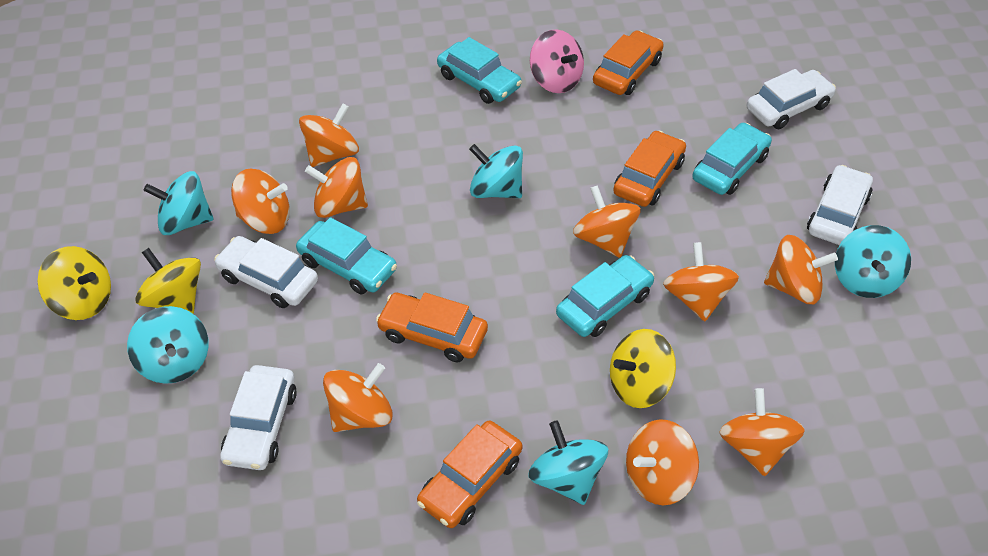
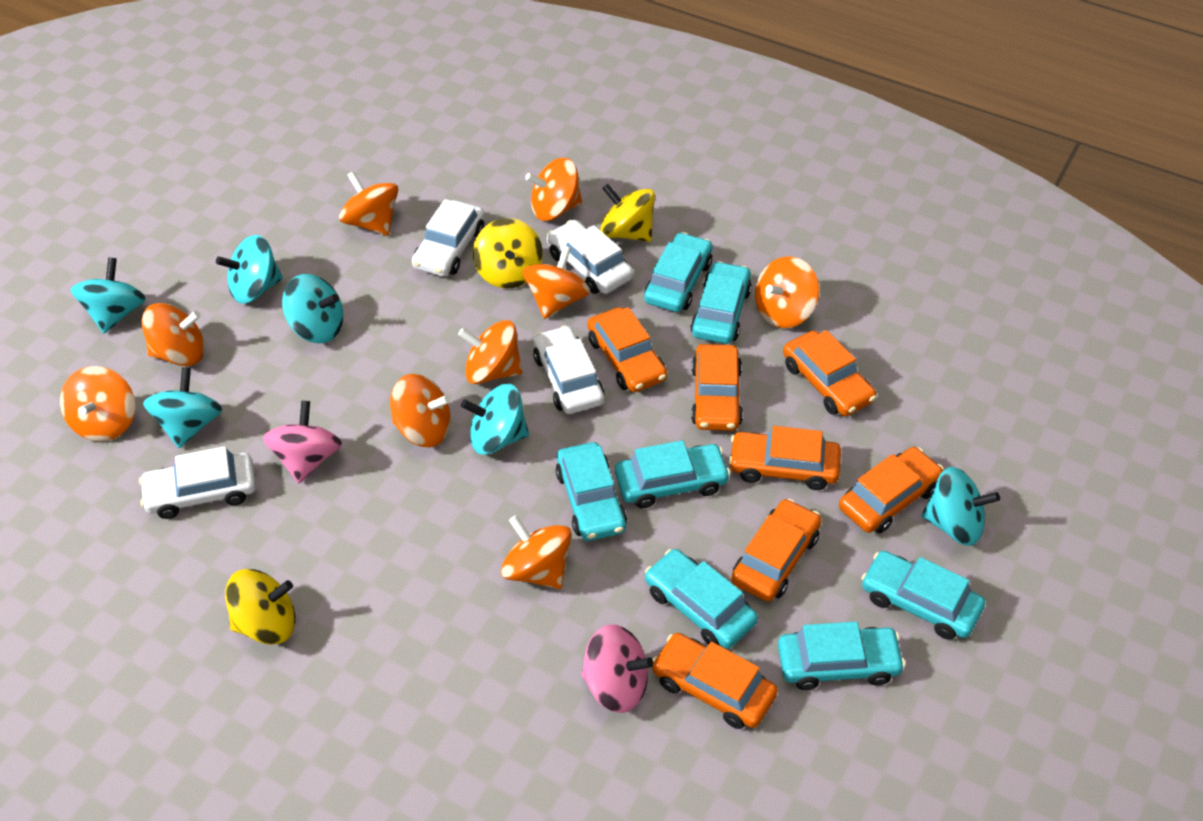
orange car: [376,292,488,362] [417,421,522,528] [593,30,664,95] [613,131,686,207] = 4 -> [587,307,667,392] [652,633,778,729] [691,344,743,431] [729,426,841,490] [731,499,822,602] [783,330,877,416] [839,447,944,533] = 7
pink spinning top: [530,29,584,93] = 1 -> [263,401,342,483] [581,624,654,713] = 2
turquoise car: [296,217,397,294] [437,37,522,104] [556,255,654,337] [692,123,772,195] = 4 -> [556,442,627,541] [615,440,731,508] [644,232,712,312] [645,549,758,649] [690,261,752,344] [778,622,905,690] [861,551,985,640] = 7
turquoise spinning top: [127,306,209,384] [144,171,214,235] [469,144,523,198] [528,420,608,505] [835,225,911,298] = 5 -> [70,257,146,334] [143,367,222,448] [216,235,283,304] [282,274,343,343] [461,384,529,455] [922,467,1000,546] = 6

